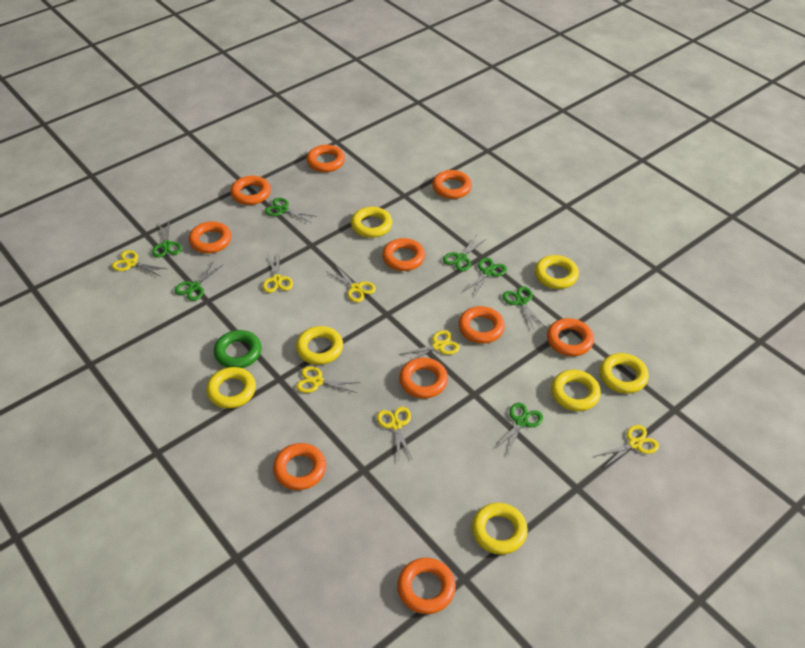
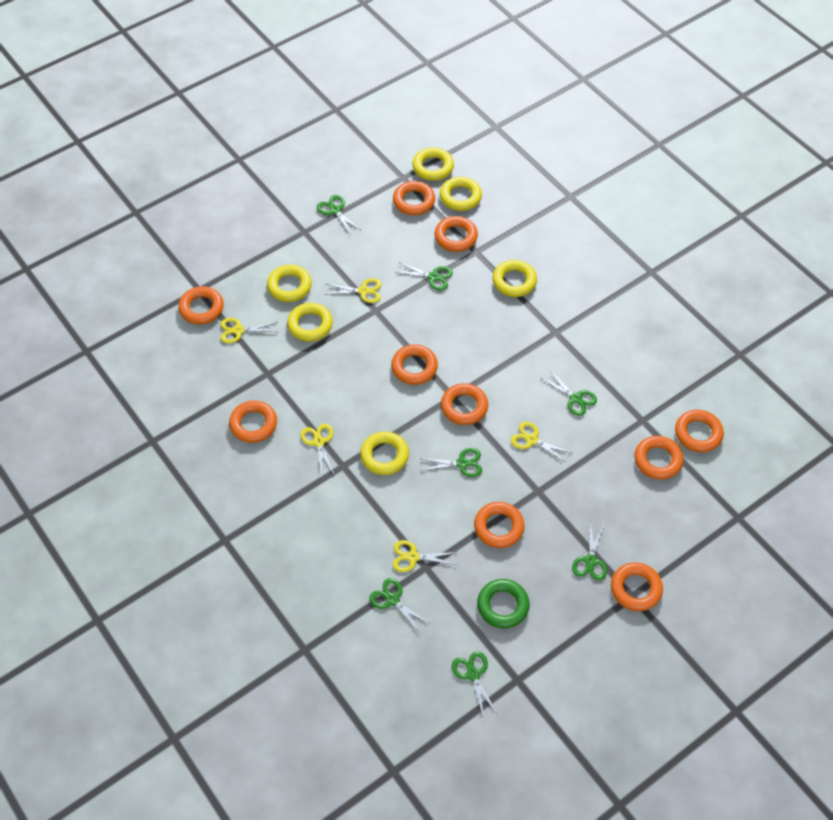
yellow ring: [206,367,256,409] [296,326,343,365] [351,207,392,238] [472,503,528,555] [535,255,579,289] [551,370,601,411] [600,353,649,394] = 7 -> [267,265,312,302] [287,303,333,341] [360,432,409,475] [412,147,454,181] [440,177,482,211] [493,260,537,297] = 6
yellow scissors: [112,250,167,276] [263,252,293,293] [296,366,360,393] [326,265,376,302] [377,407,413,460] [399,330,460,364] [596,425,659,467] = 7 -> [221,318,278,343] [301,424,334,477] [324,278,382,303] [393,540,458,572] [511,422,572,463] = 5

